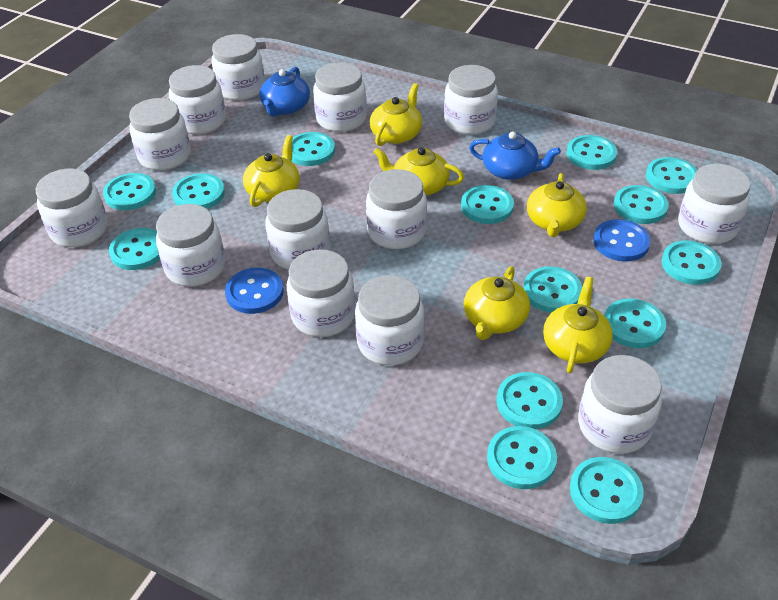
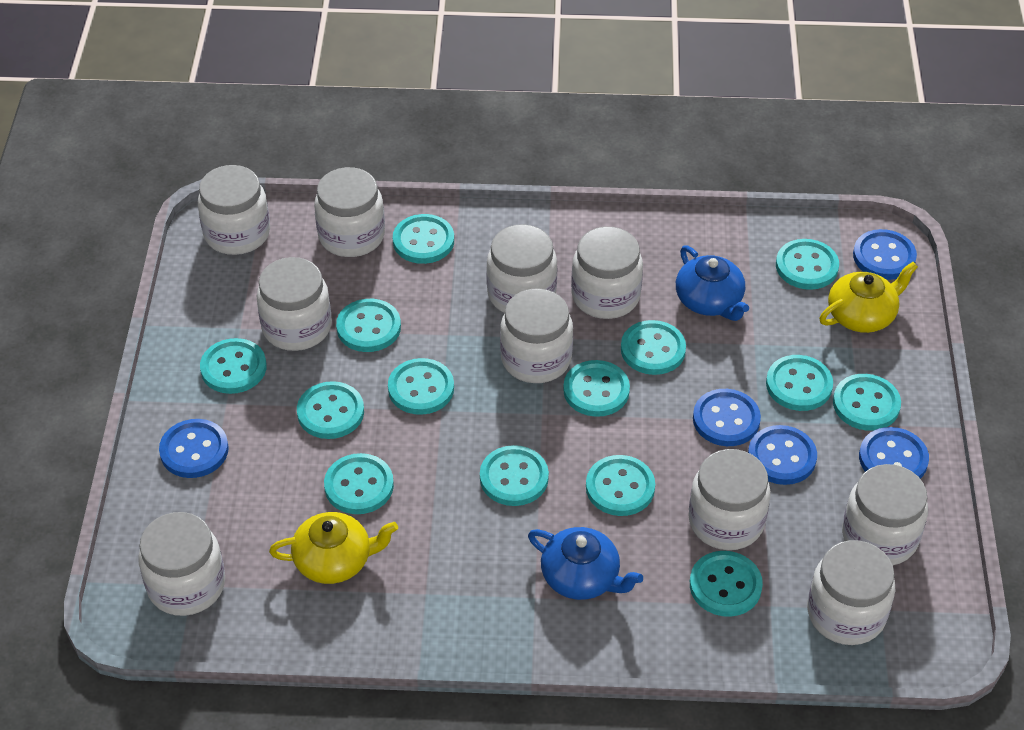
blue button: [225,268,284,314] [593,219,651,262] = 2 -> [159,419,229,478] [693,389,761,446] [748,425,817,485] [853,229,917,280] [859,427,929,479] = 5
white jar: [36,168,108,247] [129,98,191,171] [156,204,225,287] [169,65,226,134] [211,34,265,101] [265,189,330,270] [287,249,355,337] [313,63,367,132] [355,275,425,366] [366,169,427,249] [444,65,498,135] [578,355,662,454] [678,164,751,244] = 13 -> [138,512,225,616] [198,165,270,255] [257,257,332,351] [314,167,385,257] [486,224,557,313] [500,288,573,383] [571,227,643,319] [688,449,771,550] [807,540,895,645] [842,464,928,565] = 10
yellow teapot: [243,135,300,207] [370,83,422,146] [373,147,464,196] [464,266,530,340] [527,173,587,237] [543,277,613,373] = 6 -> [269,512,398,584] [819,262,918,333] = 2

